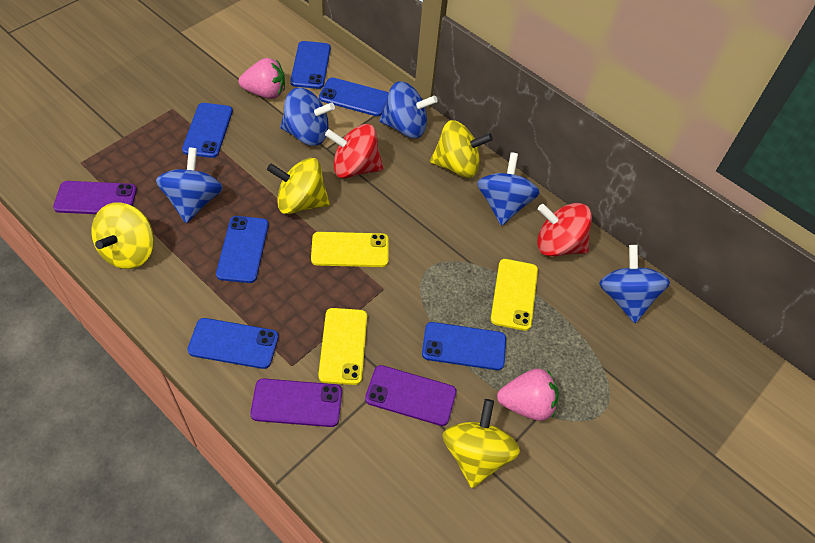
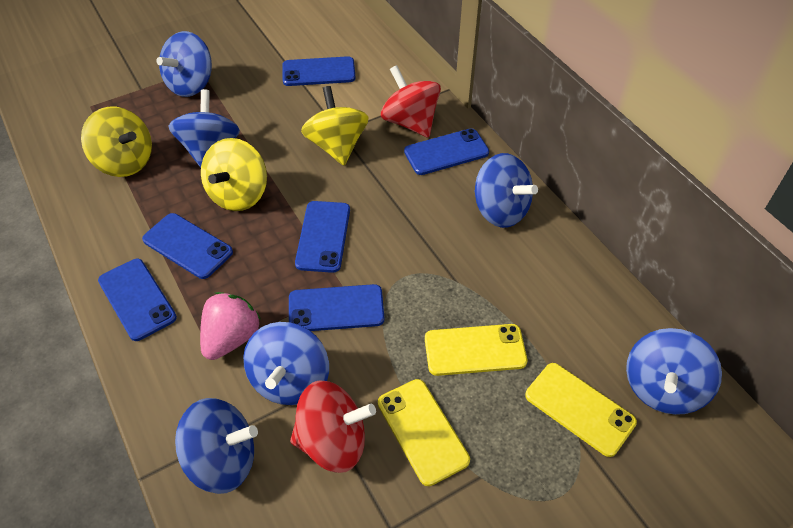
blue spinning top: [156,147,223,223] [280,88,335,146] [380,81,438,138] [477,152,540,226] [599,245,670,323] = 5 -> [157,31,212,97] [169,89,240,168] [175,398,258,494] [243,322,329,405] [474,153,538,228] [626,328,722,415] = 6
pink strawberry: [239,58,285,99] [497,368,559,421] = 2 -> [200,292,261,360] = 1
purple phone: [53,181,137,214] [250,378,342,427] [365,365,457,426] = 3 -> none = 0
yellow spinning top: [91,202,154,269] [267,158,330,214] [430,120,493,178] [442,399,520,488] = 4 -> [81,107,152,177] [201,138,267,211] [301,86,368,166] = 3

